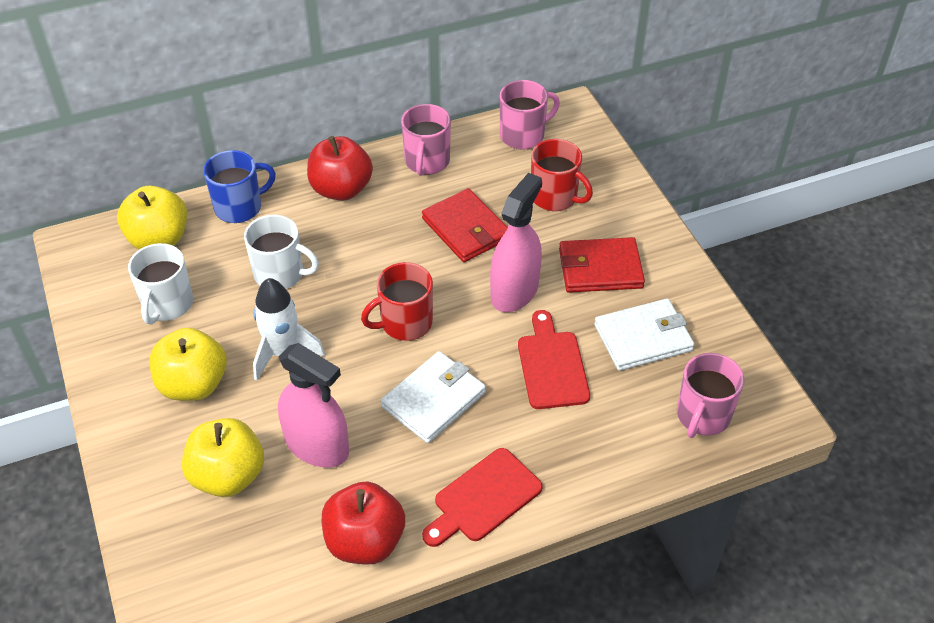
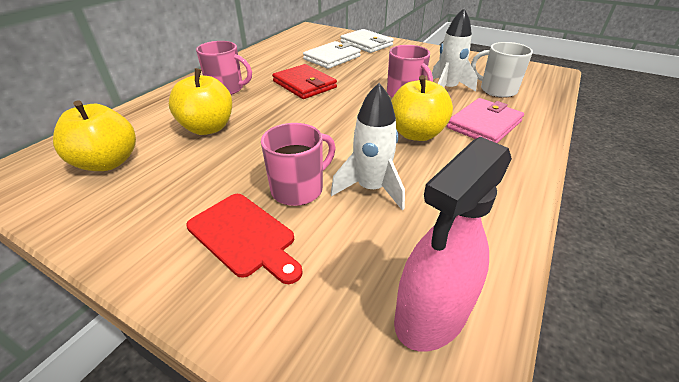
blue mug: [203,150,276,223] = 1 -> none = 0
pink spray bottle: [278,343,349,467] [490,173,542,312] = 2 -> [394,137,512,352] = 1
pink wallet: none = 0 -> [447,98,524,143] = 1
red apple: [307,136,373,201] [322,482,405,565] = 2 -> none = 0
red cutting board: [422,448,543,547] [518,310,590,409] = 2 -> [186,194,303,284] = 1
red mug: [361,262,433,341] [531,139,593,211] = 2 -> none = 0
red wallet: [422,188,508,262] [559,237,645,293] = 2 -> [272,64,337,99] = 1
white mug: [128,243,193,325] [244,215,319,289] = 2 -> [471,42,533,98] = 1
white rocket: [253,278,325,381] = 1 -> [331,83,405,210] [432,8,478,92] = 2

